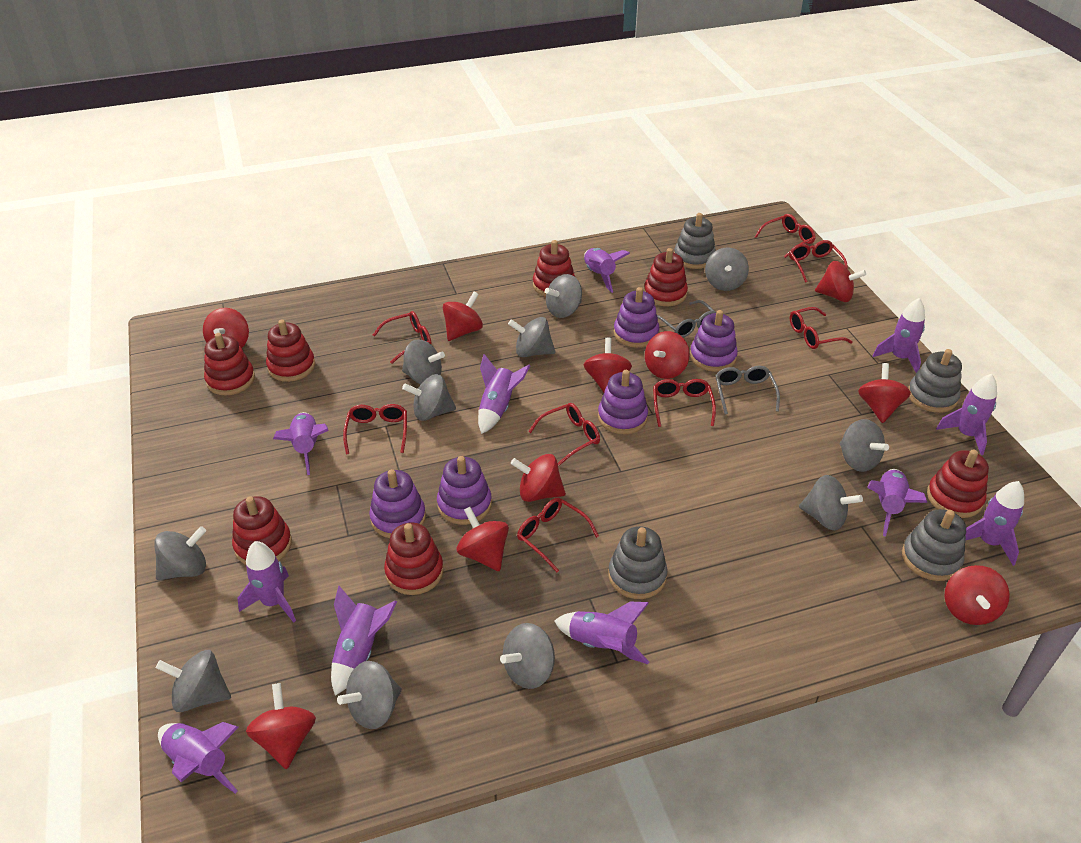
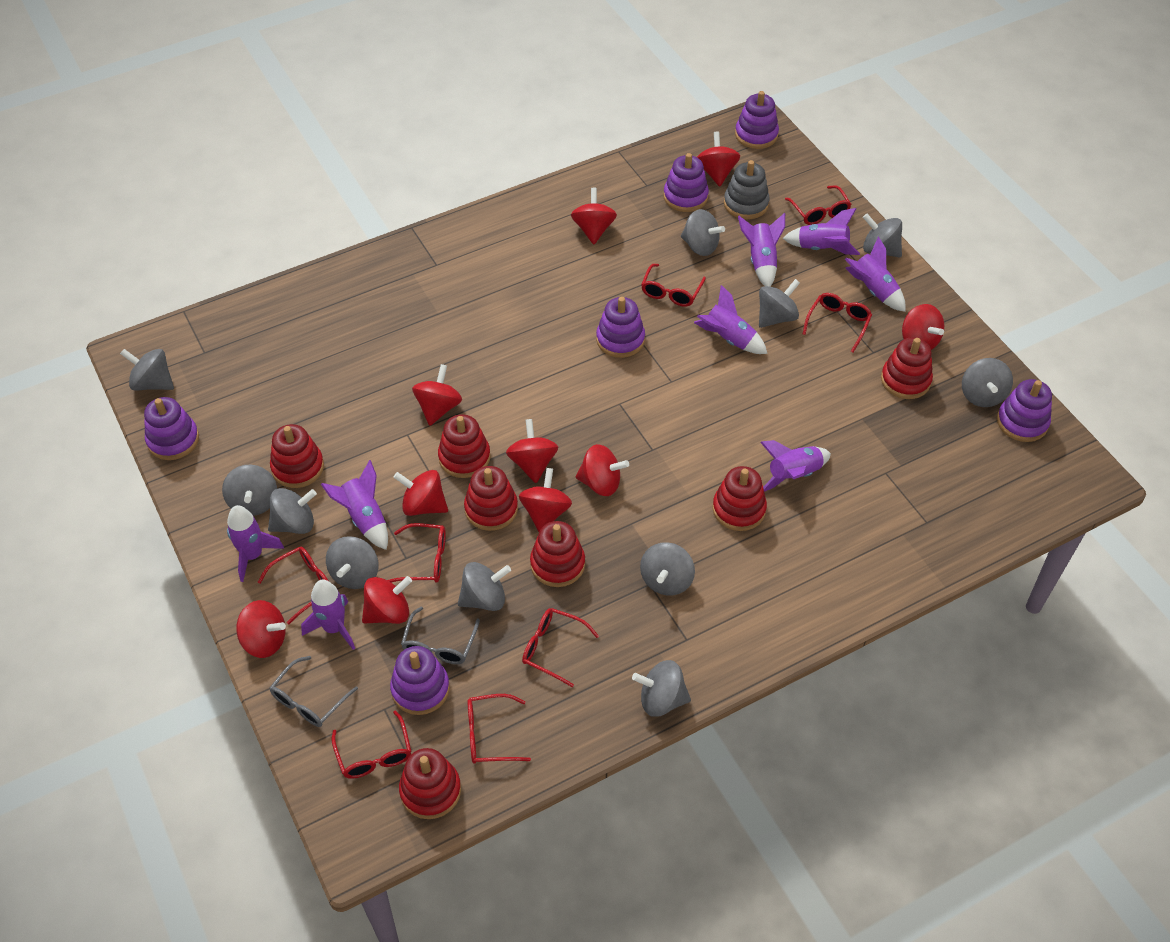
grey stacking toy: [608,526,668,599] [674,213,716,269] [902,509,966,581] [908,349,962,413] = 4 -> [724,160,769,219] = 1
purple rocket: [158,722,238,794] [237,541,296,623] [273,412,329,475] [331,586,397,696] [478,354,531,434] [554,602,649,664] [584,248,630,293] [867,469,927,537] [873,298,925,373] [936,374,997,455] [966,481,1024,566] = 11 -> [227,505,284,582] [301,580,355,650] [321,460,388,550] [694,285,768,354] [738,213,785,287] [760,440,831,492] [783,208,860,255] [845,236,906,312] = 8
purple stacking toy: [369,469,426,538] [437,456,492,525] [598,370,648,434] [614,287,659,348] [690,310,738,372] = 5 -> [144,397,199,460] [390,646,450,715] [596,297,645,358] [663,153,709,212] [735,91,779,149] [997,379,1052,442] = 6

